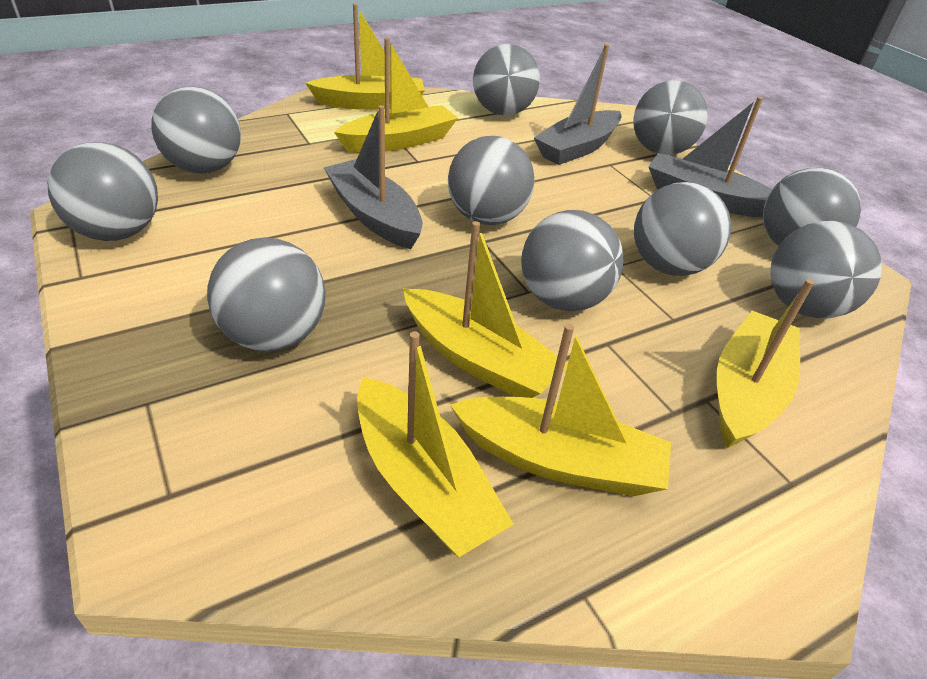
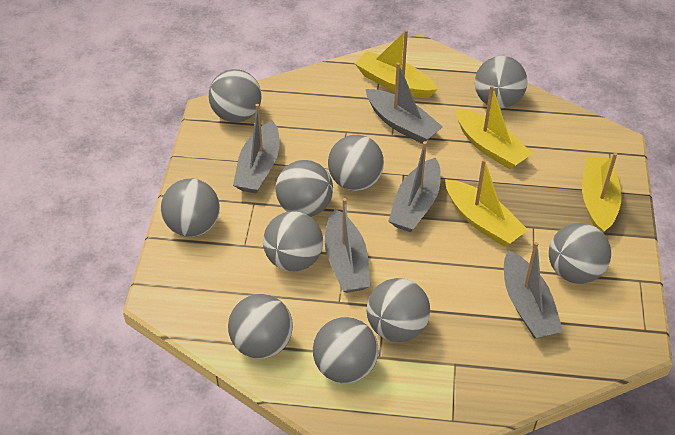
grey boat: [324,105,423,249] [534,44,622,165] [648,97,772,217] = 3 -> [233,104,280,194] [325,198,370,293] [366,63,443,144] [388,141,441,232] [504,242,563,339] = 5
yellow boat: [305,4,425,110] [334,38,458,153] [357,331,514,557] [403,221,568,398] [450,324,671,496] [717,279,814,448] = 6 -> [355,30,438,98] [445,159,528,246] [456,85,533,169] [582,153,622,232] = 4

